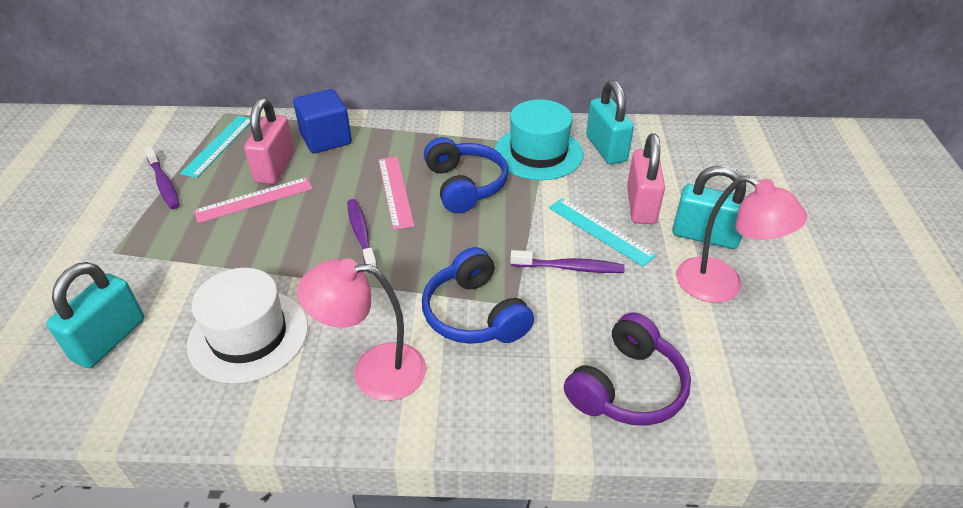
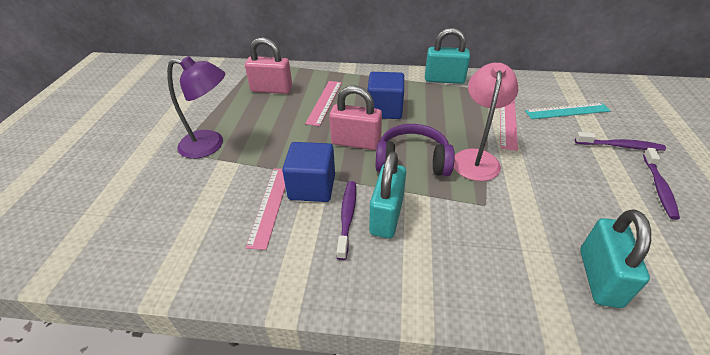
blue cube: [293,89,352,154] = 1 -> [282,142,335,202] [367,72,404,119] = 2
blue headphones: [422,247,534,344] [424,137,509,213] = 2 -> none = 0
pink lamp: [297,259,426,401] [676,175,807,303] = 2 -> [454,63,518,181] = 1
pink ruler: [194,177,313,223] [378,157,414,230] = 2 -> [246,168,286,250] [305,81,342,126] [500,100,518,151] = 3
purple lamp: none = 0 -> [167,56,225,159] = 1
turquoise hat: [495,99,583,180] = 1 -> none = 0
turquoise ruler: [180,116,250,178] [549,198,656,267] = 2 -> [525,103,611,119] = 1
white hat: [187,268,308,384] = 1 -> none = 0

